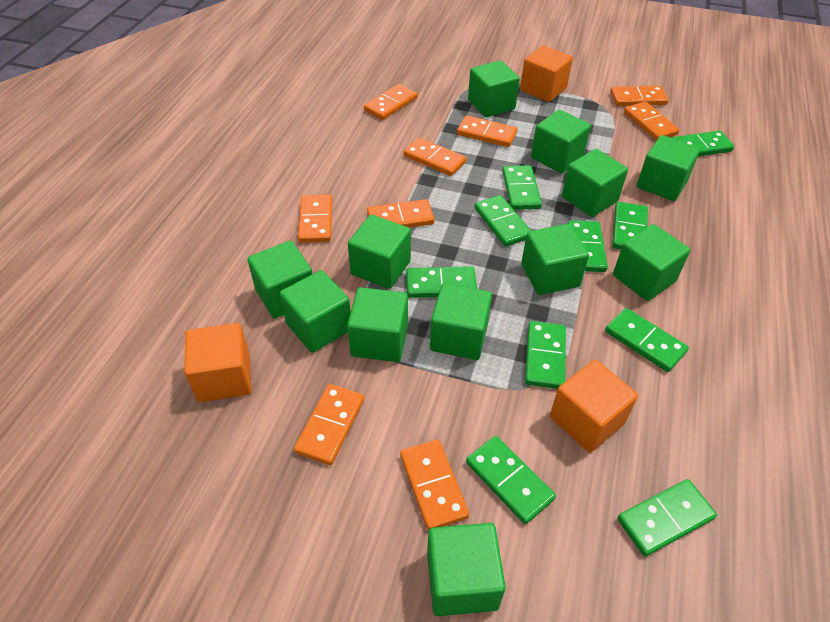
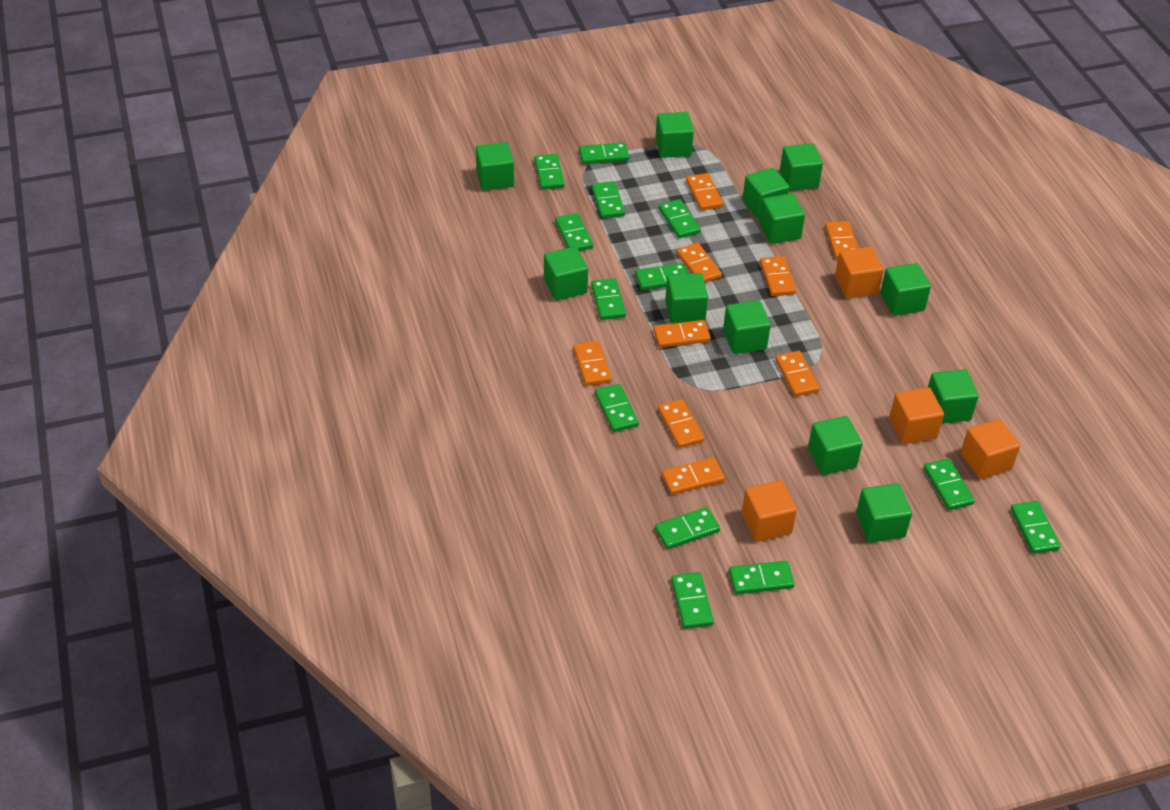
green domino: [406,266,477,298] [466,436,556,524] [474,195,531,247] [502,165,542,210] [525,321,566,389] [568,220,608,272] [605,308,689,372] [612,202,648,250] [617,479,717,557] [671,131,734,156] = 10 -> [534,154,565,190] [555,213,593,251] [579,142,629,164] [591,181,625,219] [591,278,626,320] [595,384,639,432] [635,263,688,290] [655,507,720,549] [659,199,701,238] [671,572,714,629] [729,561,795,594] [924,459,975,510] [1011,501,1061,554] = 13
orange cube: [184,323,251,402] [520,45,573,102] [550,360,638,453] = 3 -> [742,480,797,542] [835,247,883,298] [889,387,944,444] [961,419,1020,479] = 4

